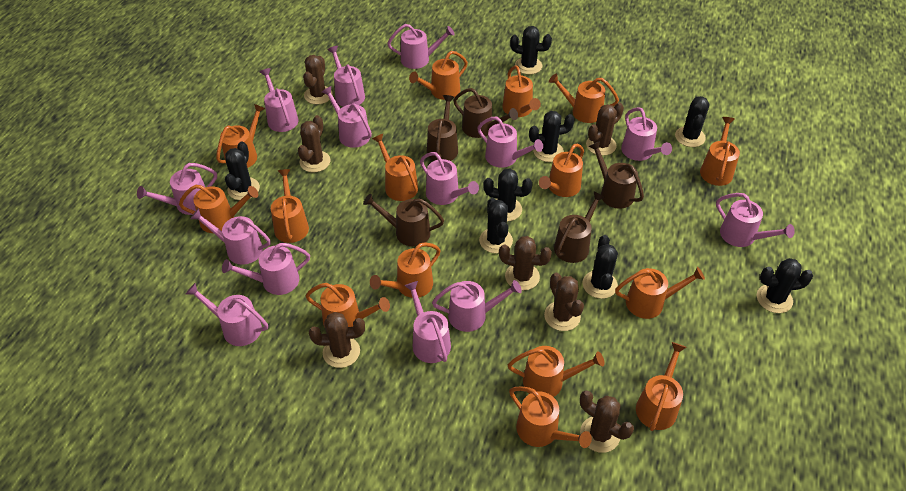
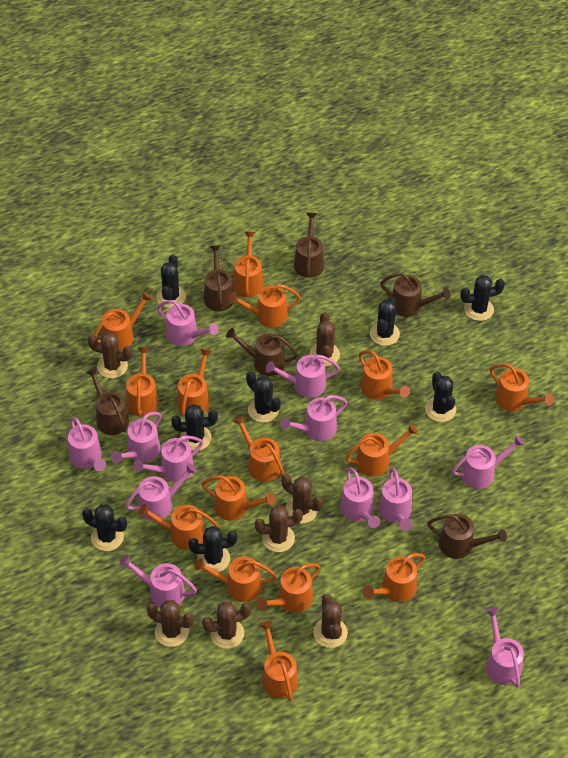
brown watering can: [363,194,444,246] [427,95,458,161] [453,88,518,138] [554,191,605,263] [588,141,644,209] = 5 -> [86,368,129,435] [204,245,234,311] [226,328,298,376] [294,213,324,278] [380,273,450,317] [427,514,507,559] = 6
pink watering can: [137,163,217,215] [186,283,268,346] [191,208,271,265] [222,243,310,295] [260,68,298,132] [322,86,372,148] [327,46,365,107] [387,24,455,69] [404,281,451,363] [420,152,479,205] [432,280,522,332] [477,116,543,168] [621,107,672,161] [716,193,795,247] = 14 -> [68,417,106,471] [111,412,161,463] [119,555,197,607] [125,463,197,521] [133,435,203,482] [157,300,219,346] [266,355,340,398] [280,395,347,441] [340,467,380,528] [378,468,412,531] [452,435,524,489] [485,607,524,688] = 12

